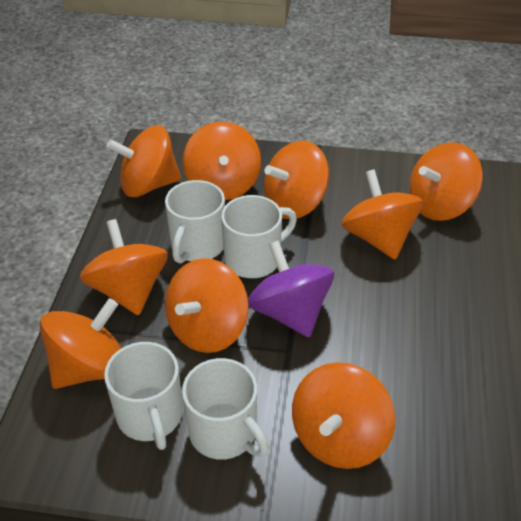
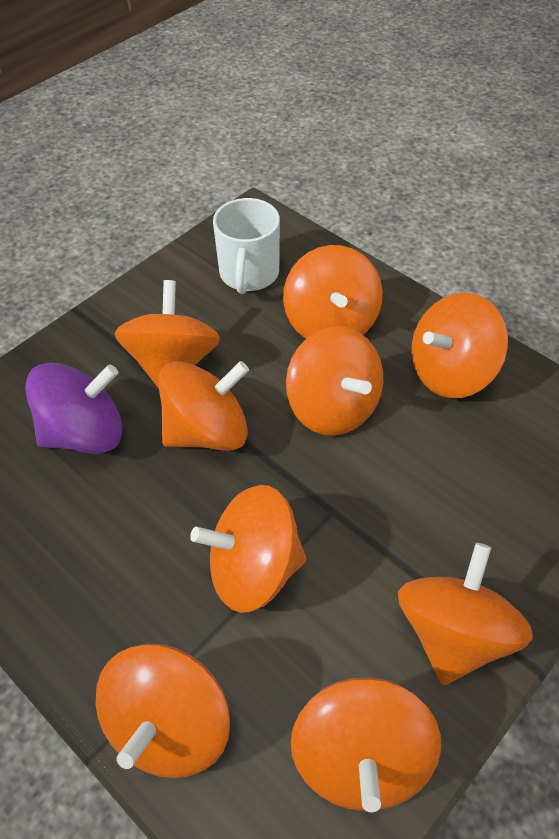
white mug: [104,342,183,450] [165,180,225,264] [182,358,269,460] [221,195,297,278] = 4 -> [213,198,280,294] = 1

